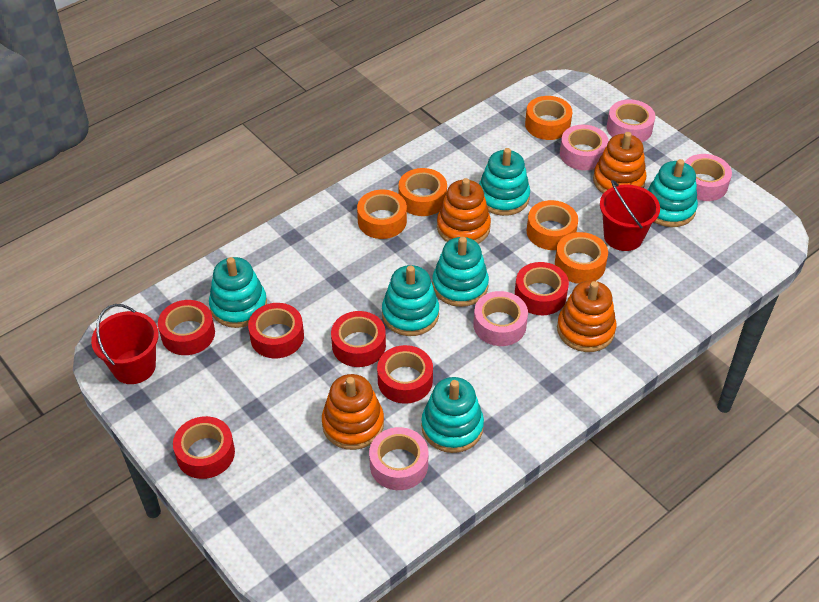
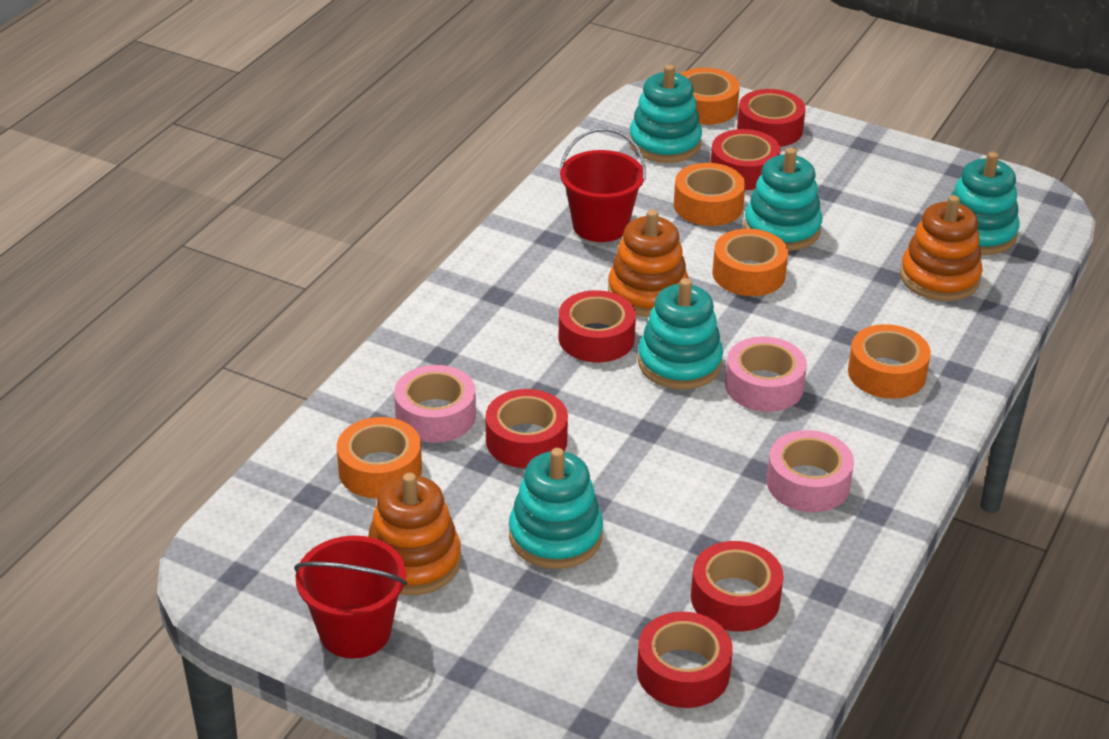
orange stacking toy: [322,374,384,450] [437,178,491,244] [557,281,616,352] [593,132,646,194] = 4 -> [368,473,461,595] [608,210,689,317] [900,195,983,301] = 3
pink tape: [369,427,428,490] [473,291,528,346] [560,124,609,170] [607,99,655,142] [685,154,732,201] = 5 -> [394,365,476,443] [725,336,807,412] [767,430,854,512] = 3
turquoise stacking toy: [209,257,267,328] [382,265,439,336] [421,377,484,453] [432,237,489,307] [479,148,530,216] [648,159,698,227] = 6 -> [509,448,603,569] [629,65,702,163] [638,278,723,389] [744,148,822,251] [950,152,1020,255] = 5

